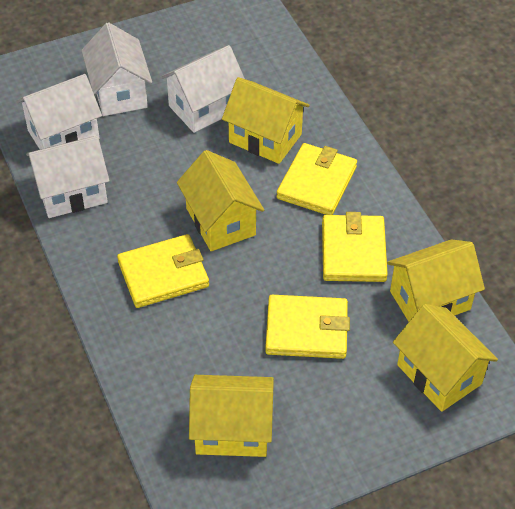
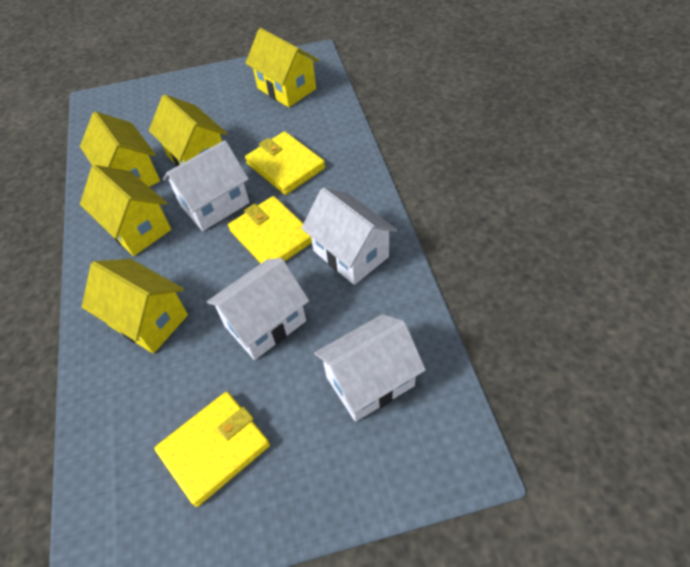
yellow wallet: [117,234,209,308] [265,295,350,359] [276,143,357,215] [322,212,388,282] = 4 -> [154,392,270,507] [228,196,312,263] [245,131,325,195] = 3

